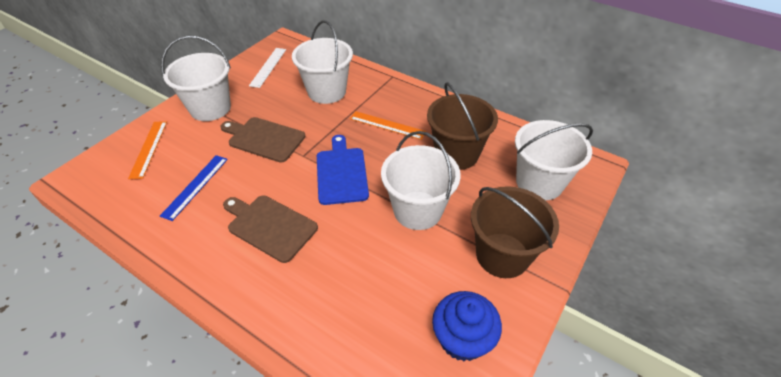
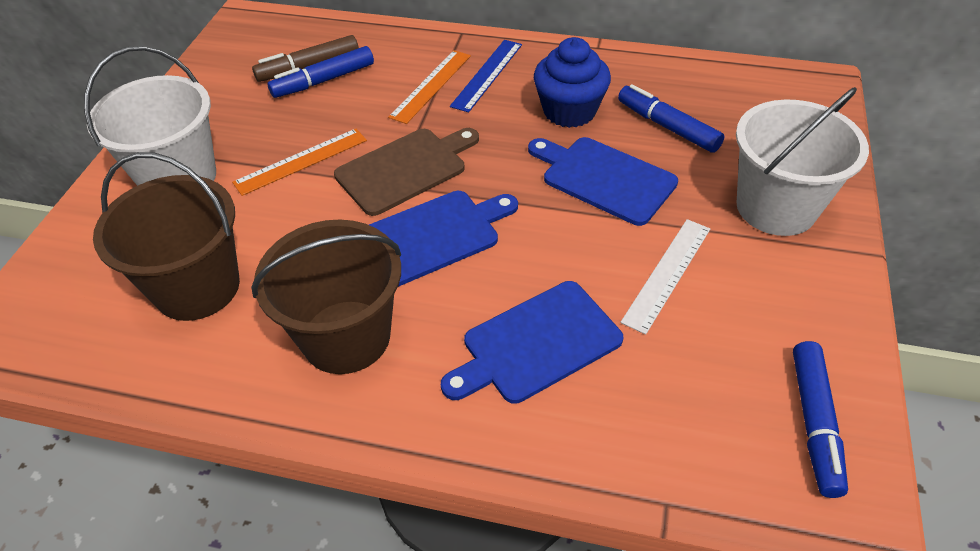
blue cutting board: [317,135,369,205] = 1 -> [369,191,518,287] [441,281,623,404] [528,137,678,226] = 3
blue marker: none = 0 -> [268,46,374,98] [618,84,724,153] [793,341,848,498] = 3
brown cutting board: [221,117,305,163] [223,195,318,263] = 2 -> [334,128,479,216] = 1
brown marker: none = 0 -> [252,35,359,82] = 1
white bucket: [161,35,231,121] [292,20,353,104] [381,131,461,230] [515,120,593,200] = 4 -> [84,46,216,186] [736,87,869,236] = 2

